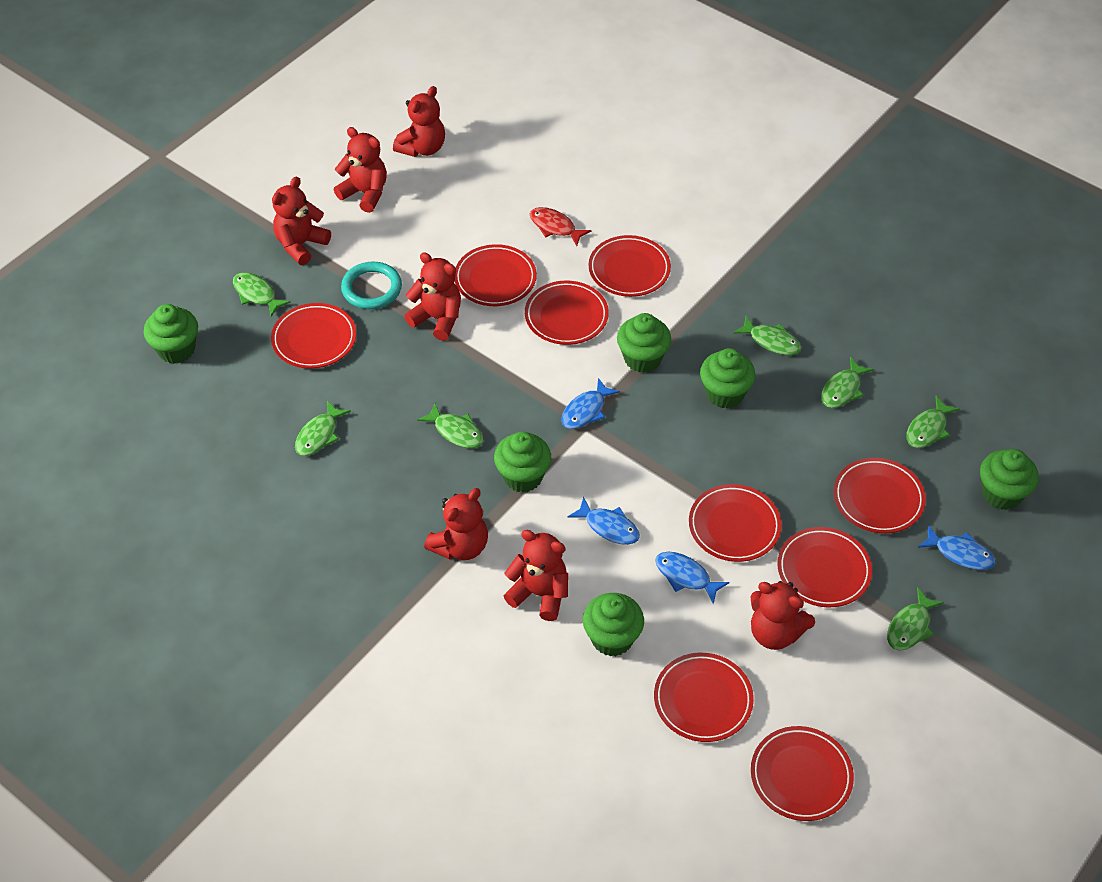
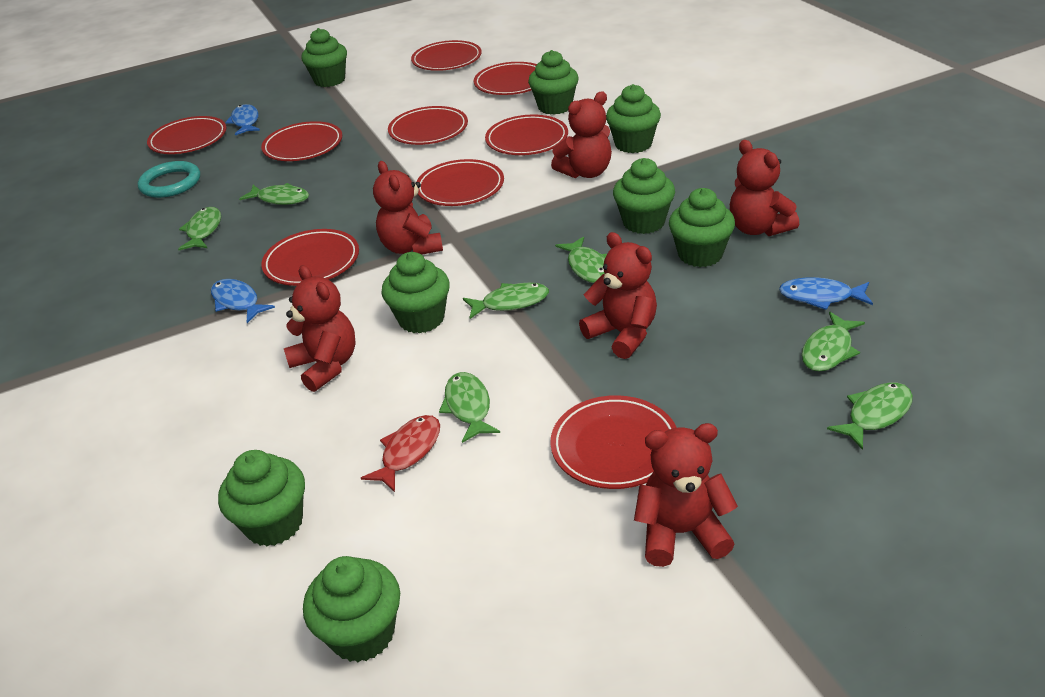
blue fish: [561,378,620,429] [568,497,640,545] [655,552,729,604] [918,525,996,570] = 4 -> [211,279,275,323] [225,104,260,135] [779,277,873,310] = 3
green cupcake: [144,304,198,364] [494,432,551,492] [583,593,644,657] [617,313,671,373] [700,348,756,408] [980,449,1039,510] = 6 -> [218,450,305,546] [301,28,347,87] [303,556,400,662] [381,252,450,334] [528,50,579,115] [606,84,661,153] [613,158,675,234] [669,188,735,267] = 8
red teddy bear: [272,176,331,265] [334,127,387,213] [393,86,445,157] [404,252,461,341] [424,488,488,560] [504,530,568,621] [750,581,815,650] = 7 -> [284,265,356,392] [373,161,443,255] [551,92,612,178] [579,232,657,359] [634,423,738,567] [730,140,799,236] = 6

